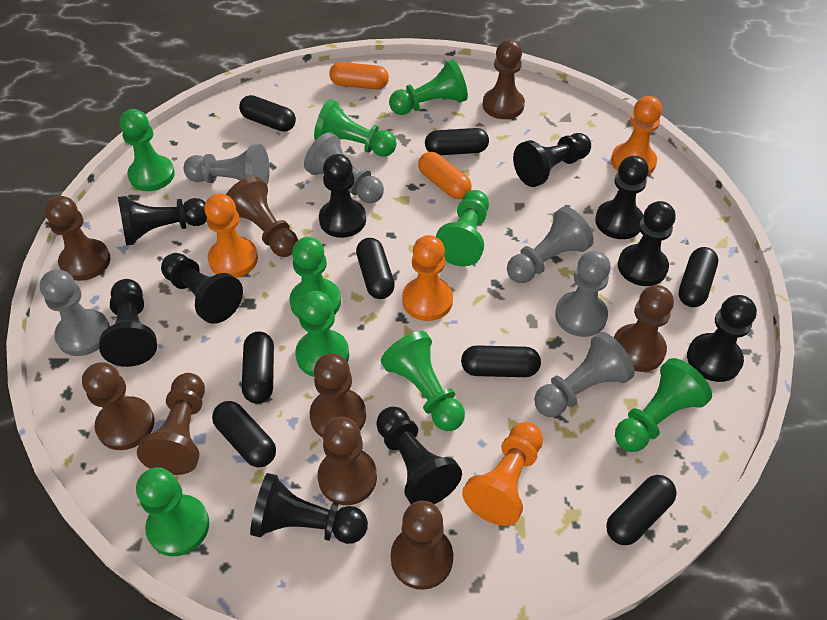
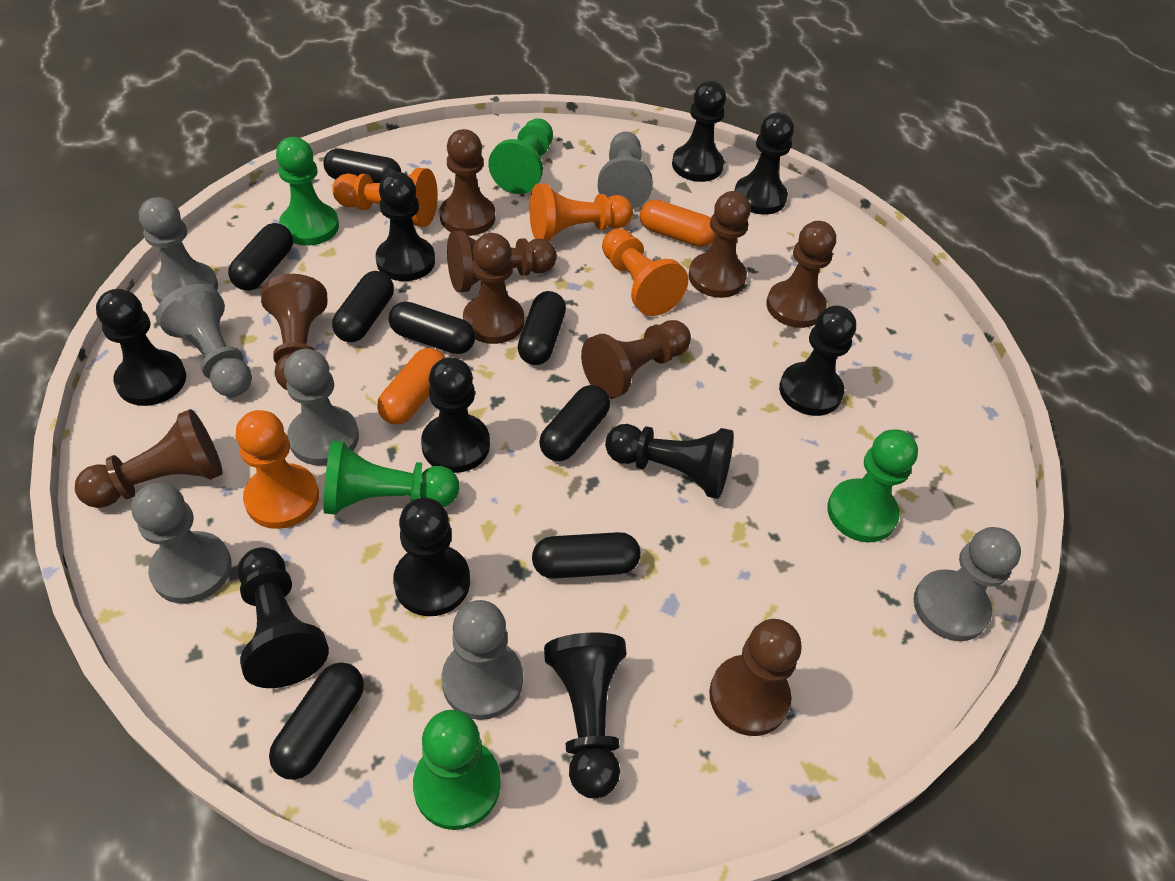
green pawn: [120,109,175,191] [136,467,209,556] [289,237,341,318] [295,291,349,377] [314,99,397,157] [381,331,465,431] [389,59,468,115] [436,190,489,266] [615,358,712,452] = 9 -> [276,137,339,246] [323,440,459,515] [413,710,501,830] [488,118,553,194] [827,429,918,542] = 5
grey pawn: [40,270,110,356] [183,144,270,185] [304,132,384,203] [507,206,594,283] [534,332,635,417] [555,251,611,337] = 6 -> [131,483,231,604] [139,197,218,303] [156,284,252,397] [284,349,359,466] [442,600,523,720] [598,132,653,209] [913,527,1021,641] = 7

